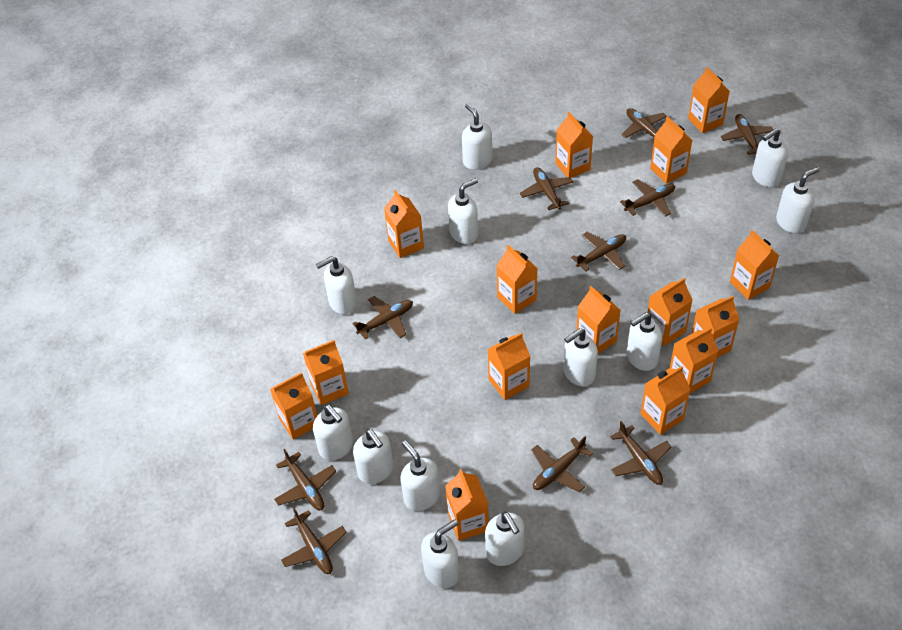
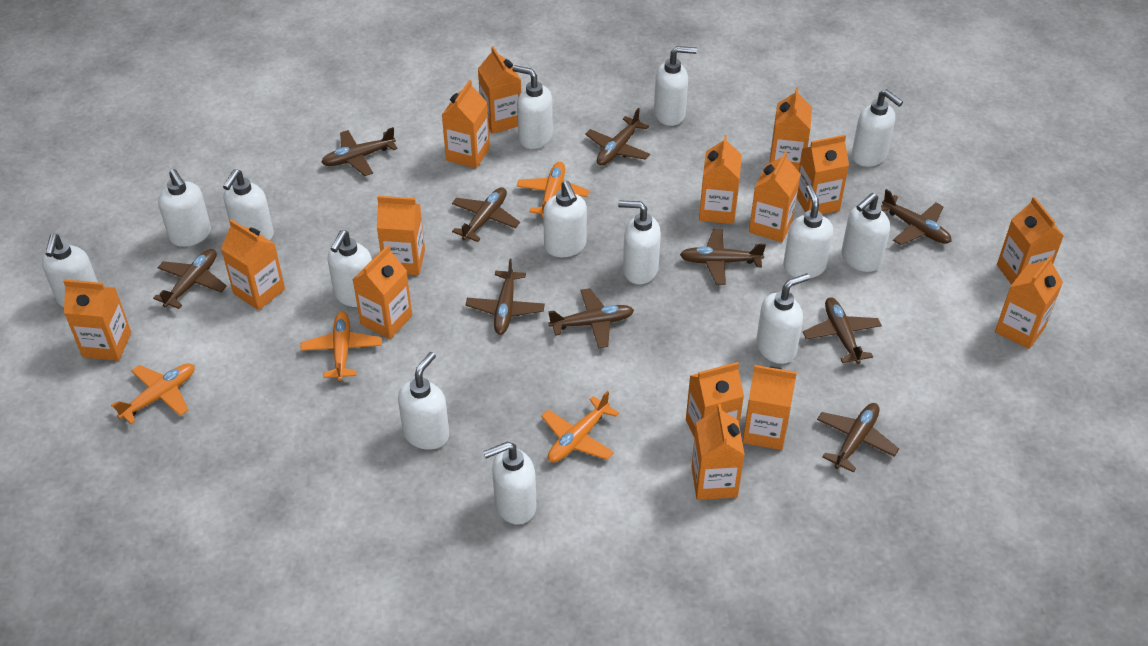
orange plane: none = 0 -> [111,363,194,424] [300,312,382,381] [516,162,589,218] [541,391,619,463] = 4
white soap dispenser: [313,405,353,460] [316,256,357,314] [353,429,393,484] [400,440,440,511] [421,519,460,588] [448,178,478,244] [462,103,492,170] [485,512,525,566] [563,328,598,386] [627,312,662,371] [752,128,788,187] [776,167,820,233] = 12 -> [42,234,98,308] [158,169,211,247] [223,169,274,240] [327,230,372,307] [398,352,449,450] [483,441,537,525] [512,65,553,149] [543,181,587,257] [618,200,661,284] [654,46,697,126] [756,273,810,364] [783,185,833,278] [841,193,890,272] [852,89,903,167] = 14

